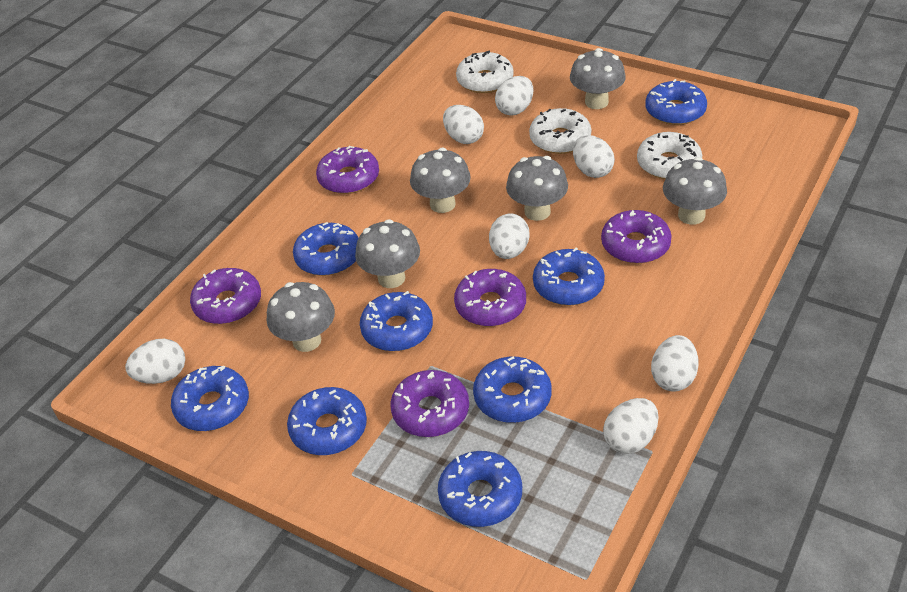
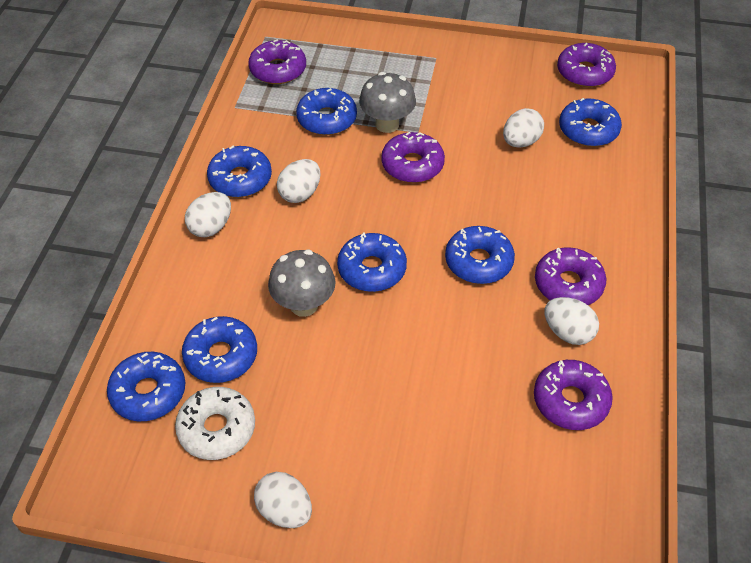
blue donut: [171,366,249,431] [287,387,367,455] [293,222,359,276] [360,291,433,351] [438,451,522,527] [473,356,552,423] [533,247,605,306] [645,79,707,125] = 8 -> [107,352,185,421] [182,316,257,383] [207,146,272,197] [296,88,357,135] [337,233,407,292] [445,226,515,284] [559,98,622,147] = 7
grey mushroom: [266,282,335,352] [355,219,420,288] [410,148,471,213] [506,156,568,221] [570,48,626,109] [663,157,727,225] = 6 -> [268,250,336,317] [359,72,416,133] = 2
white donut: [456,50,513,93] [529,108,591,154] [637,132,702,179] = 3 -> [175,387,255,460] = 1
white egg: [125,339,185,384] [443,105,484,144] [489,214,529,259] [495,76,533,116] [573,135,615,178] [603,398,658,454] [651,335,698,392] = 7 -> [185,192,231,237] [254,472,312,528] [277,159,321,203] [503,108,544,148] [544,297,599,345] = 5

